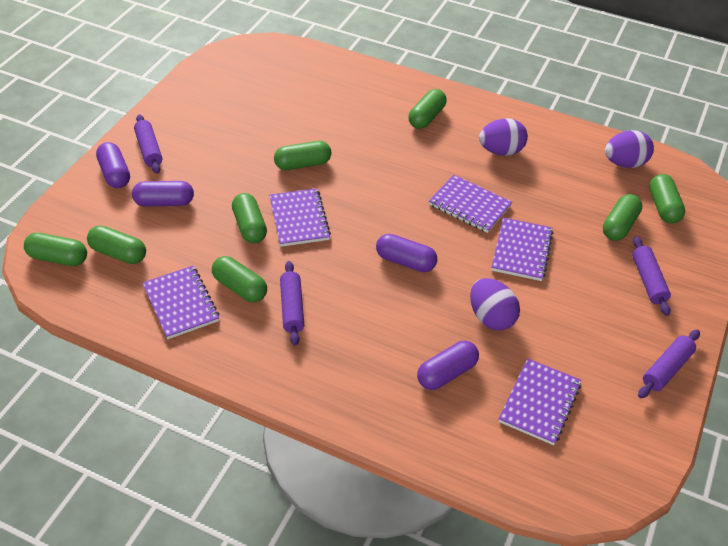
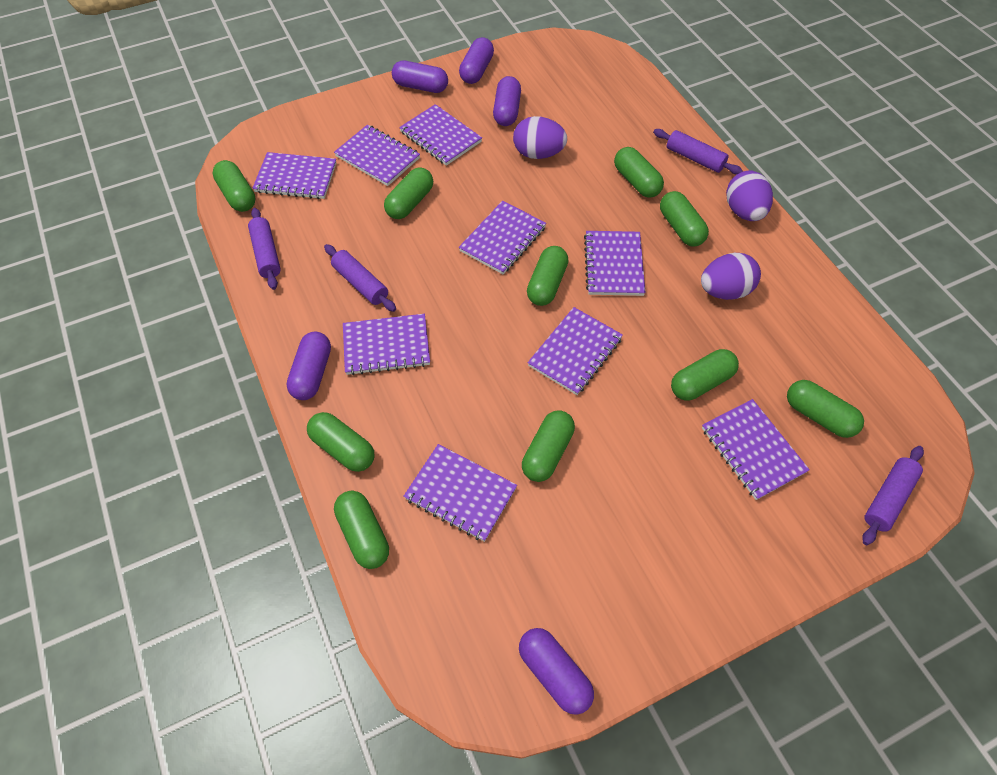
green capsule: [24,233,87,266] [87,226,146,264] [212,256,267,302] [232,193,267,243] [274,141,331,170] [408,89,447,129] [603,194,642,241] [649,174,685,223] = 8 -> [213,160,256,212] [307,412,374,472] [334,491,389,569] [384,167,433,219] [522,410,575,482] [527,246,569,306] [614,147,664,198] [660,191,709,246] [671,349,739,401] [787,380,864,438] = 10
purple capsule: [96,142,130,188] [132,181,194,207] [376,234,437,272] [417,341,479,390] = 4 -> [286,332,331,400] [392,61,448,93] [459,37,494,84] [493,76,521,126] [519,628,594,715] = 5
purple notebook: [143,266,219,339] [269,188,331,247] [429,175,512,233] [491,218,553,281] [499,358,582,445] = 5 -> [252,152,336,199] [334,125,420,186] [343,314,430,375] [399,104,482,166] [403,444,517,542] [459,201,546,274] [528,307,623,395] [584,231,646,296] [702,399,810,500] = 9

